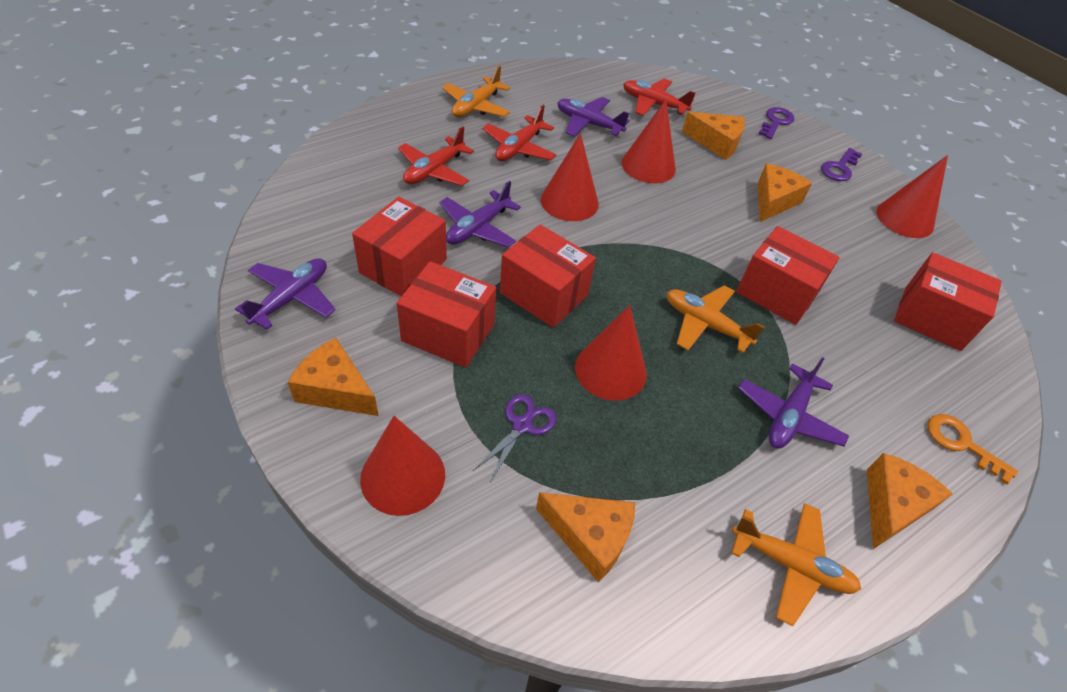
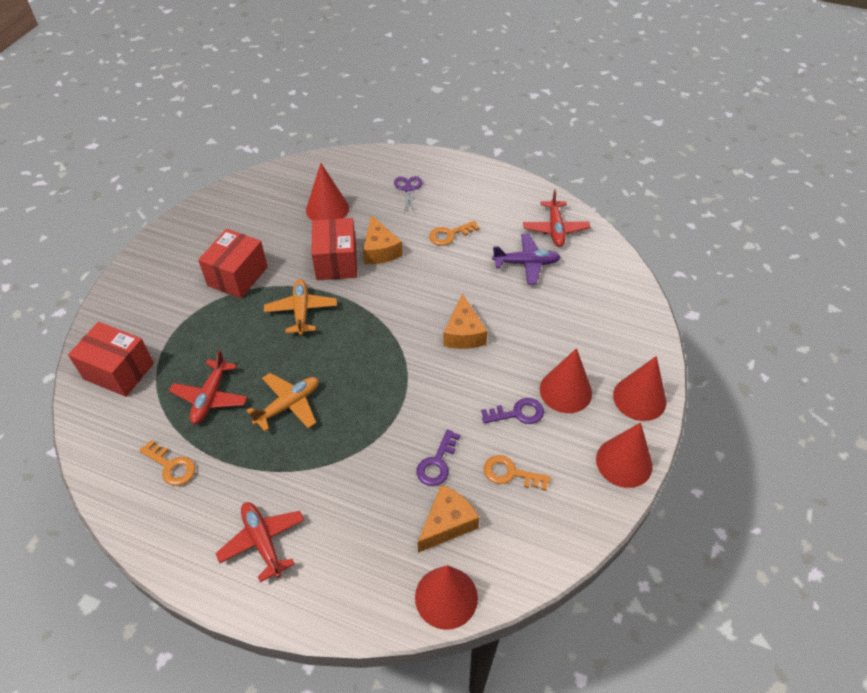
orange cheese: [288,338,379,416] [536,492,635,583] [682,112,745,160] [758,164,812,222] [867,453,953,549] = 5 -> [363,215,403,264] [418,485,479,553] [443,293,488,349] = 3
orange key: [927,414,1018,485] = 1 -> [139,440,195,486] [429,221,479,246] [484,455,551,491] = 3
orange plane: [442,66,510,117] [667,285,764,353] [731,503,861,626] = 3 -> [246,373,319,432] [264,279,337,336] = 2
purple plane: [235,258,336,330] [439,181,521,248] [557,97,630,137] [738,357,849,449] = 4 -> [492,234,561,284] = 1
red box: [352,197,447,296] [397,261,496,368] [500,225,596,328] [736,226,840,325] [894,252,1002,351] = 5 -> [68,322,154,397] [198,229,268,299] [311,218,357,280] = 3

